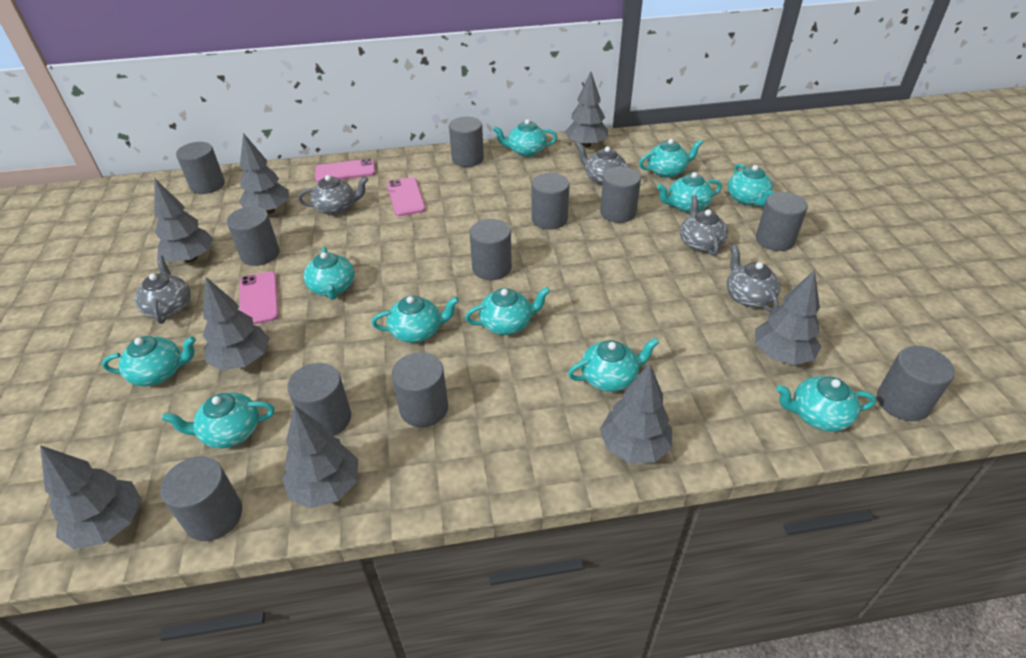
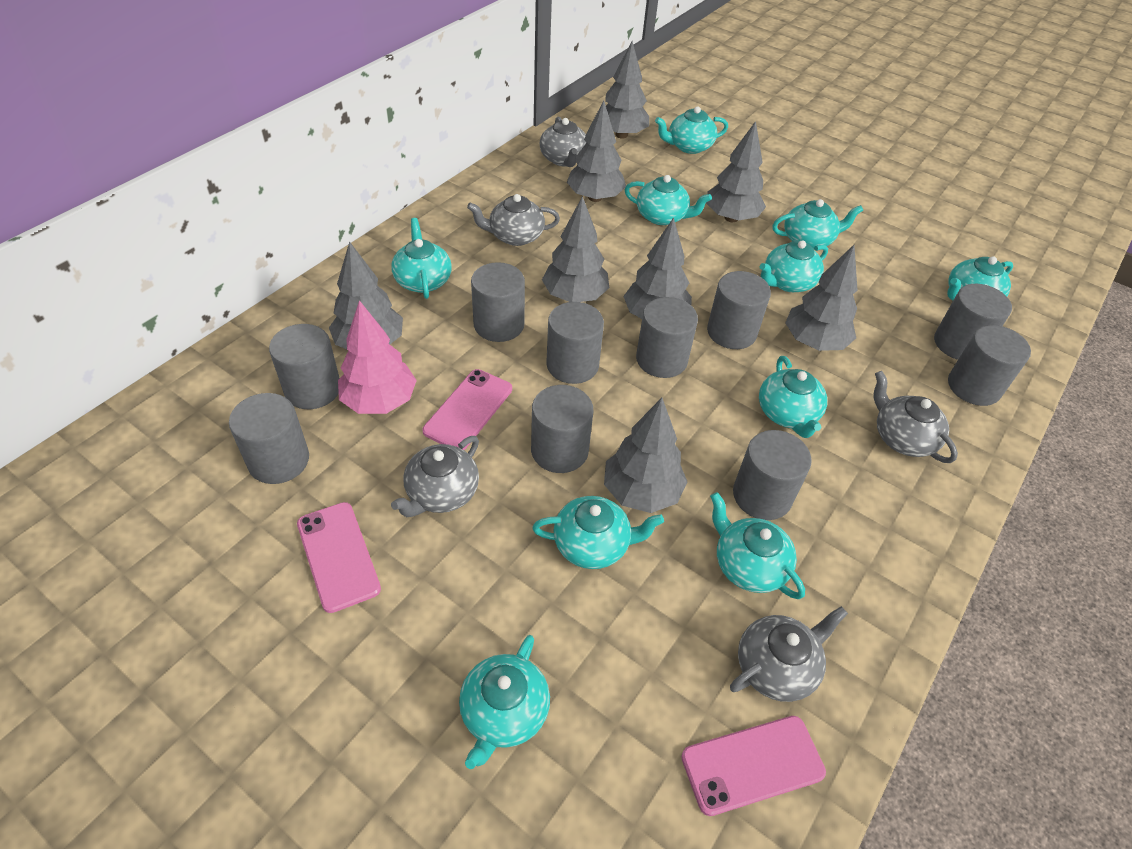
grey cylinder: [160,456,242,541] [176,142,225,194] [227,206,279,266] [287,363,351,436] [392,352,448,427] [449,117,484,167] [469,219,512,280] [531,173,570,229] [600,167,641,223] [756,192,808,251] [877,346,955,421] = 11 -> [229,393,309,484] [269,324,339,409] [471,262,525,342] [531,385,593,473] [546,302,604,384] [636,297,698,378] [707,271,771,349] [733,430,812,520] [934,284,1012,360] [948,325,1031,406] = 10
pink tree: none = 0 -> [338,300,417,414] = 1
turquoise teapot: [102,336,196,386] [162,392,274,448] [304,247,354,300] [372,296,459,343] [465,287,550,335] [493,119,557,157] [568,338,659,392] [639,139,703,178] [657,172,722,213] [728,164,775,206] [777,376,876,432] = 11 -> [391,218,452,299] [459,635,550,769] [532,496,664,569] [625,175,712,225] [655,106,728,154] [710,492,805,599] [759,240,828,292] [759,356,827,438] [772,199,863,249] [947,256,1013,300] = 10

